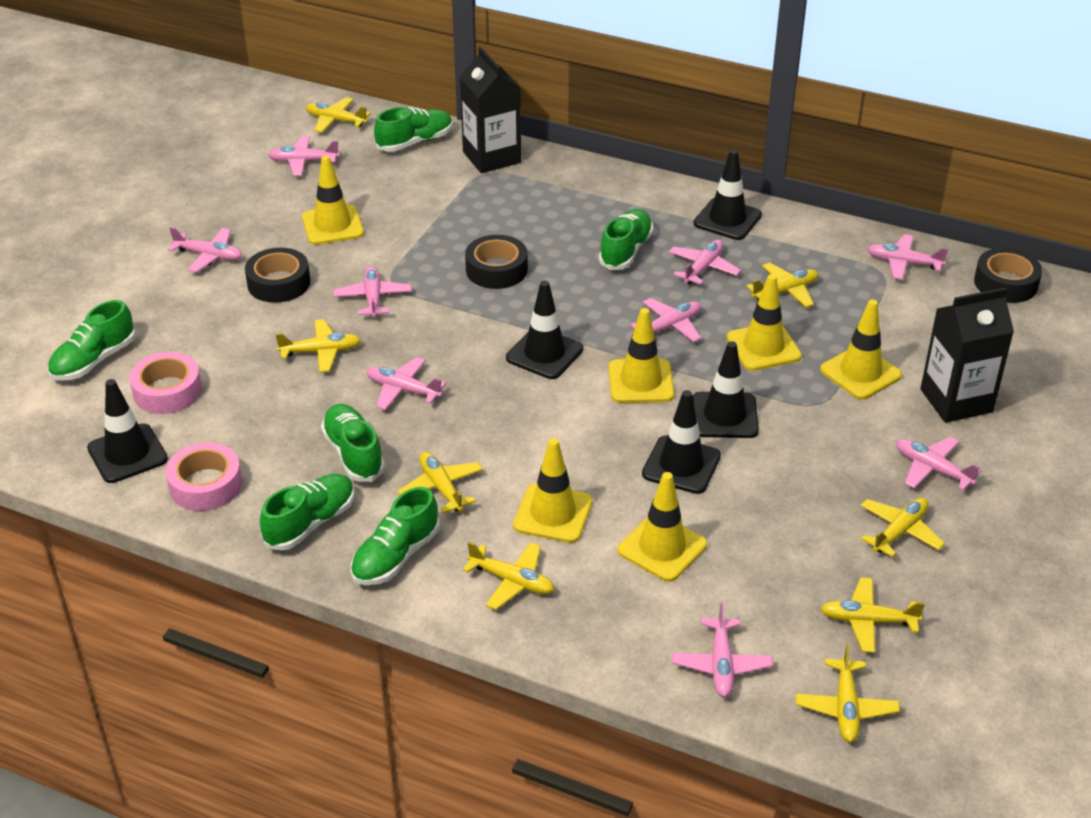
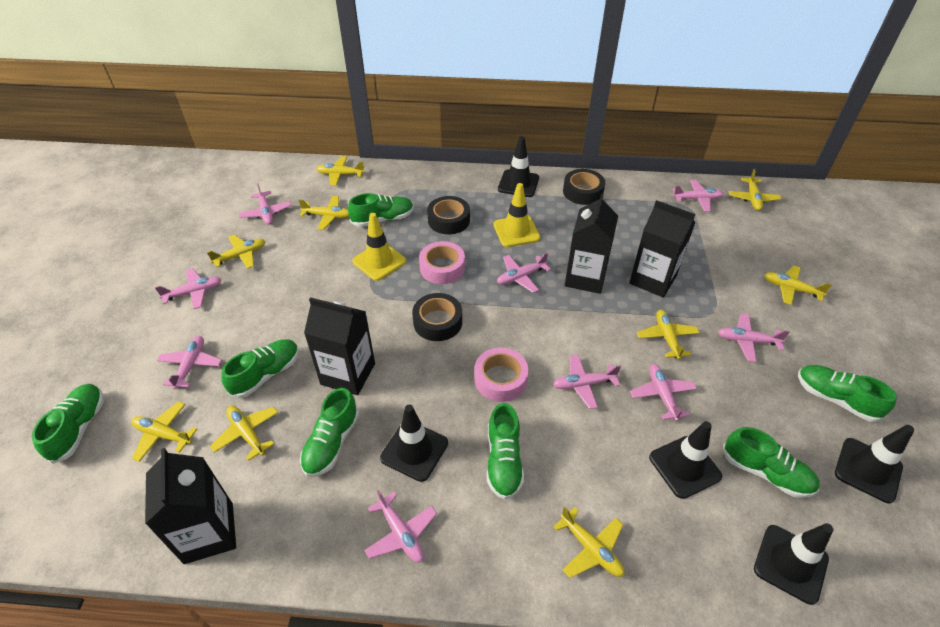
black carton: [460,47,521,173] [920,287,1014,423] = 2 -> [145,448,236,564] [304,297,375,395] [565,193,618,294] [629,200,695,298] = 4
green shoe: [47,300,136,381] [260,474,355,550] [321,404,385,482] [351,487,440,585] [374,107,453,152] [599,209,653,270] = 6 -> [32,384,104,464] [221,339,299,398] [300,388,359,477] [348,193,414,227] [487,403,524,499] [723,427,820,498] [798,365,897,422] = 7
yellow plane: [275,319,361,372] [306,97,371,133] [397,452,483,514] [463,541,554,610] [746,263,818,308] [796,644,900,742] [821,577,925,653] [860,498,945,557] = 8 -> [131,401,197,462] [207,235,265,269] [210,406,278,461] [298,196,349,230] [316,156,365,186] [553,507,624,578] [637,310,700,360] [729,169,781,211] [764,265,832,305] = 9
yellow traffic cone: [302,155,364,245] [513,438,593,543] [609,308,674,403] [617,472,707,582] [727,274,802,371] [820,299,902,400] = 6 -> [352,213,407,281] [493,183,540,247] = 2

